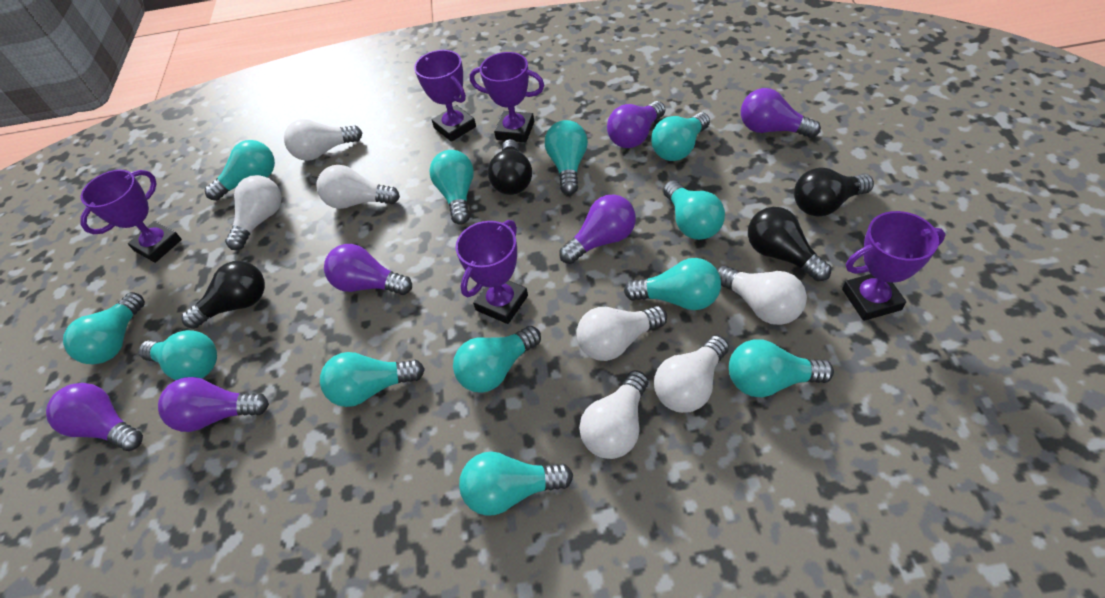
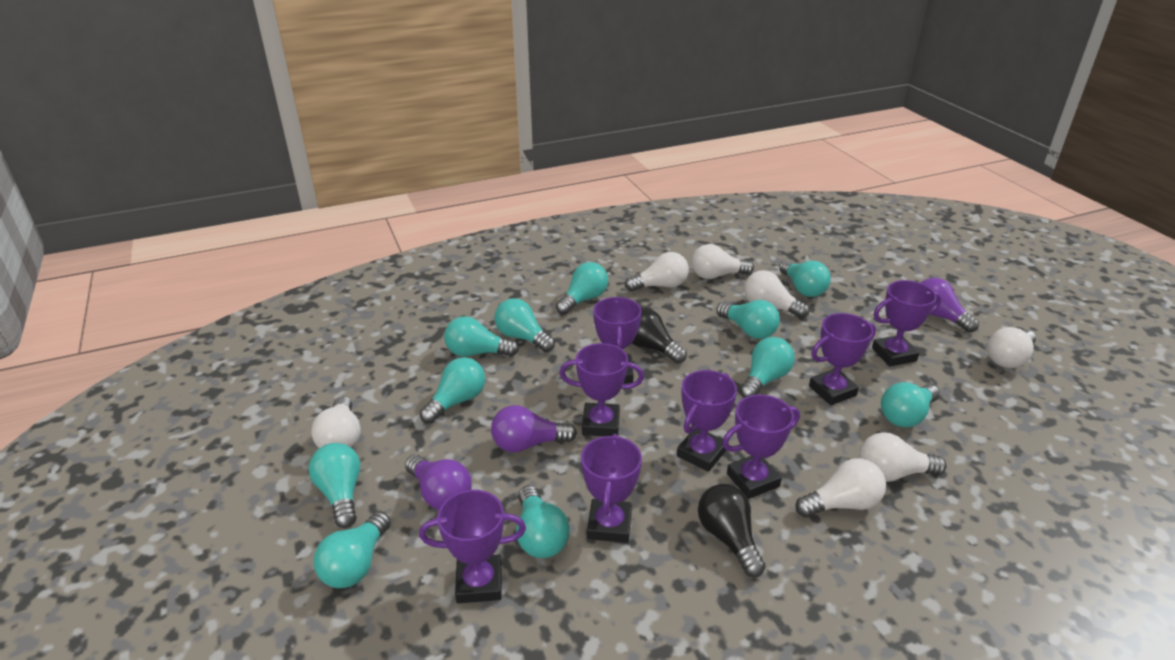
black light bulb: [181,261,265,329] [488,139,532,195] [748,207,831,281] [794,167,874,217] = 4 -> [632,308,687,364] [698,484,766,577] = 2
purple light bulb: [46,383,143,451] [158,377,269,432] [324,244,412,295] [559,195,636,264] [607,101,665,148] [741,88,821,138] = 6 -> [405,455,472,510] [491,405,577,452] [921,278,979,333] = 3
purple trophy: [80,170,182,263] [414,50,476,142] [456,220,528,324] [470,52,544,142] [842,211,946,321] = 5 -> [419,490,526,603] [559,343,644,436] [581,434,642,543] [593,297,641,383] [677,370,737,472] [722,395,800,499] [809,313,876,405] [872,280,941,367] = 8
turquoise light bulb: [63,292,145,364] [138,330,217,380] [205,140,275,201] [320,352,425,407] [429,150,474,225] [453,326,541,393] [459,451,573,516] [545,120,588,195] [624,258,721,310] [651,112,710,161] [663,180,725,240] [729,340,834,397] = 12 -> [308,443,360,528] [313,512,391,588] [420,357,485,424] [444,316,519,357] [494,298,555,352] [516,486,570,558] [556,262,608,315] [716,300,780,339] [740,337,795,398] [779,260,831,297] [881,382,940,427] = 11

